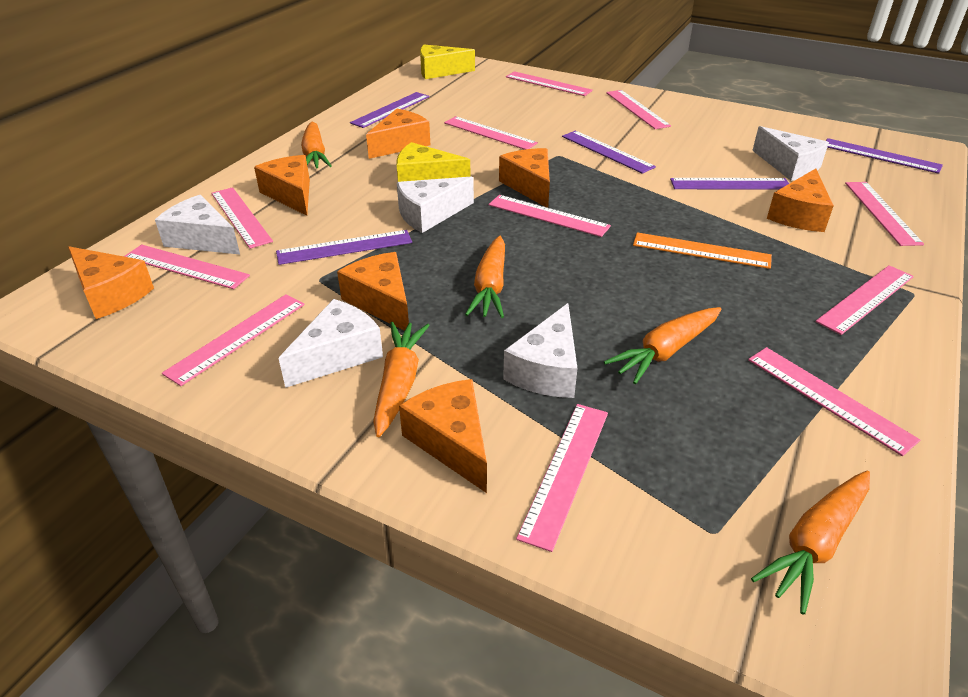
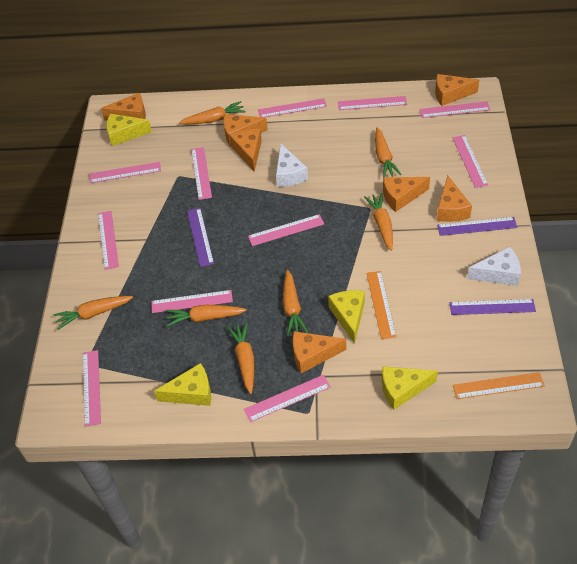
orange carrot: [301,121,332,169] [373,322,430,437] [465,236,505,318] [604,307,721,384] [751,471,870,615] = 5 -> [53,296,133,330] [166,305,247,327] [179,101,246,124] [227,322,254,394] [283,270,308,336] [364,193,393,251] [375,127,401,177] = 7
orange ruler: [633,232,772,269] = 1 -> [367,271,397,339] [453,372,545,399] = 2
purple ruler: [276,230,412,265] [350,92,429,128] [562,131,656,174] [670,178,789,190] [826,138,943,174] = 5 -> [187,208,214,267] [437,217,517,236] [450,299,536,315] = 3
white cheese: [155,195,240,255] [278,299,383,388] [397,176,474,233] [503,303,578,398] [752,126,829,181] = 5 -> [276,143,308,187] [467,247,521,286] = 2
yellow cheese: [397,142,470,182] [420,45,475,79] = 2 -> [106,114,152,146] [154,363,211,406] [328,290,365,344] [382,366,438,410] = 4

